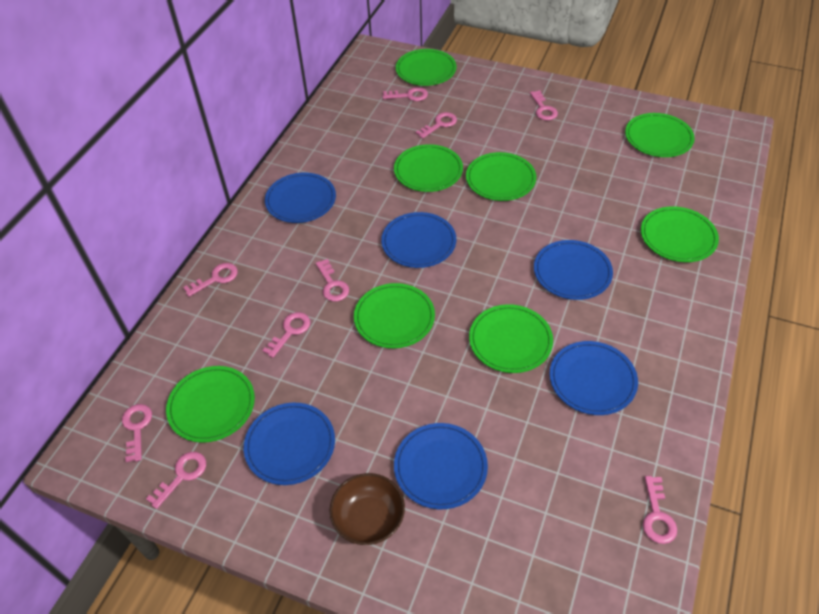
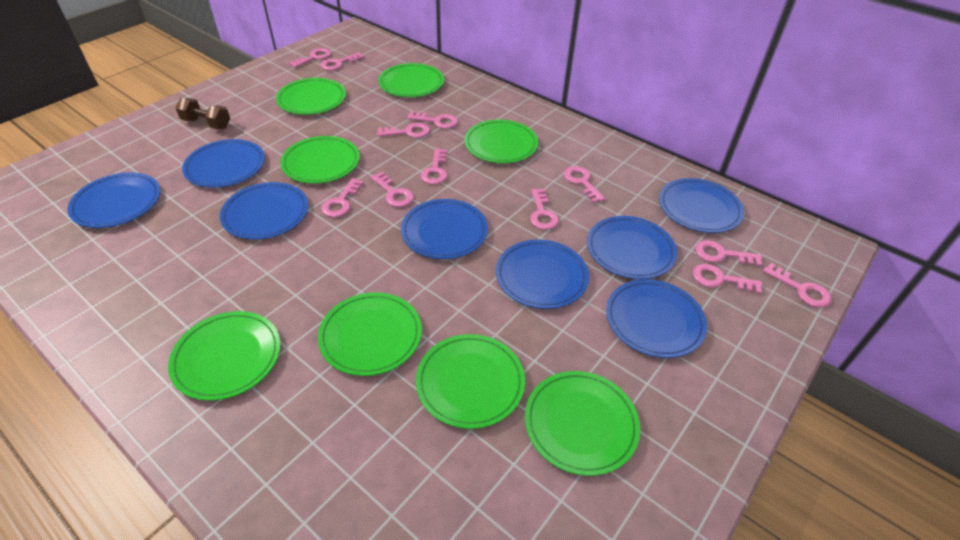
blue plate: [244,403,335,485] [265,173,336,223] [381,212,456,268] [394,423,488,509] [534,240,613,300] [549,341,638,415] = 6 -> [68,172,160,228] [182,139,265,188] [220,182,308,239] [401,199,488,259] [496,240,589,309] [587,216,677,279] [606,279,707,358] [659,178,744,233] = 8
brown bowl: [329,473,405,545] = 1 -> none = 0
brown dumbbell: none = 0 -> [176,98,230,129] = 1
pink key: [122,404,152,462] [146,452,206,509] [183,263,238,297] [262,312,310,358] [316,259,349,301] [382,87,428,101] [416,112,457,139] [530,90,558,120] [643,476,677,544] = 9 -> [289,48,331,68] [321,52,364,70] [321,178,364,217] [371,172,414,207] [377,123,430,138] [407,111,458,129] [421,149,447,184] [530,189,559,230] [564,166,605,203] [693,264,762,294] [695,240,762,267] [763,262,832,307] = 12

